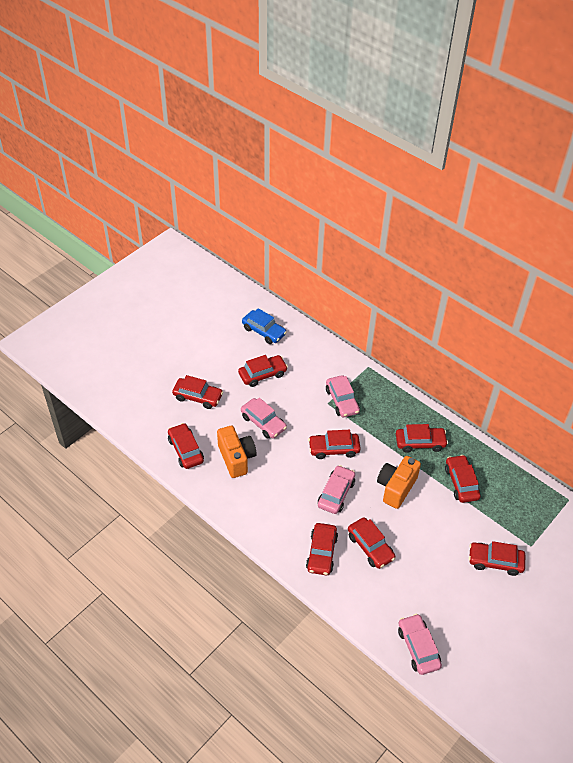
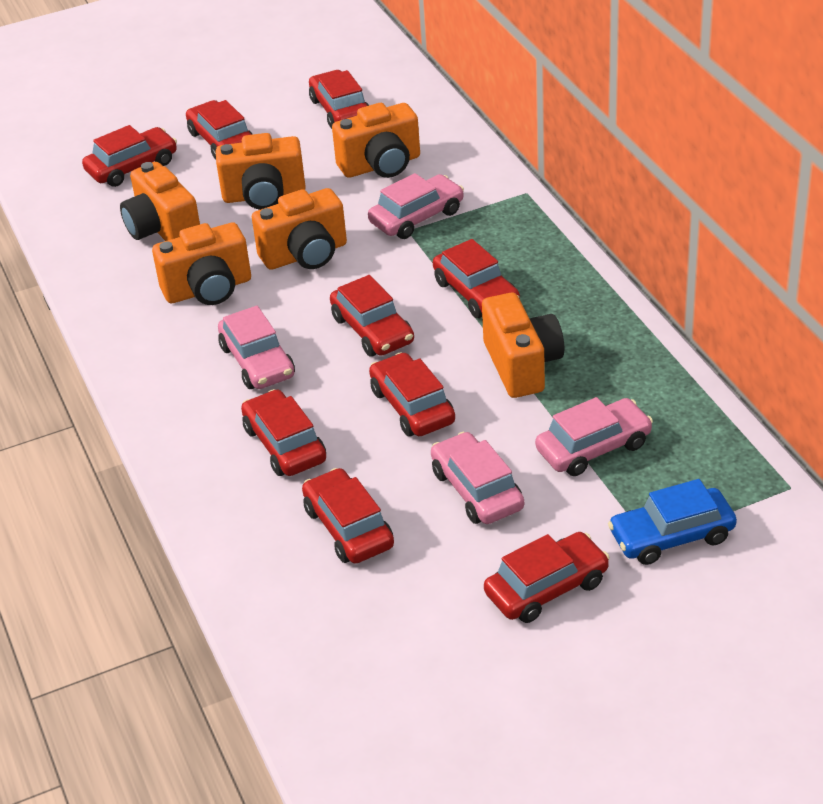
orange camera: [217,426,257,478] [377,456,421,509] = 2 -> [120,162,200,241] [152,223,251,305] [216,133,306,210] [252,188,347,270] [332,103,420,178] [482,293,565,398] = 6

